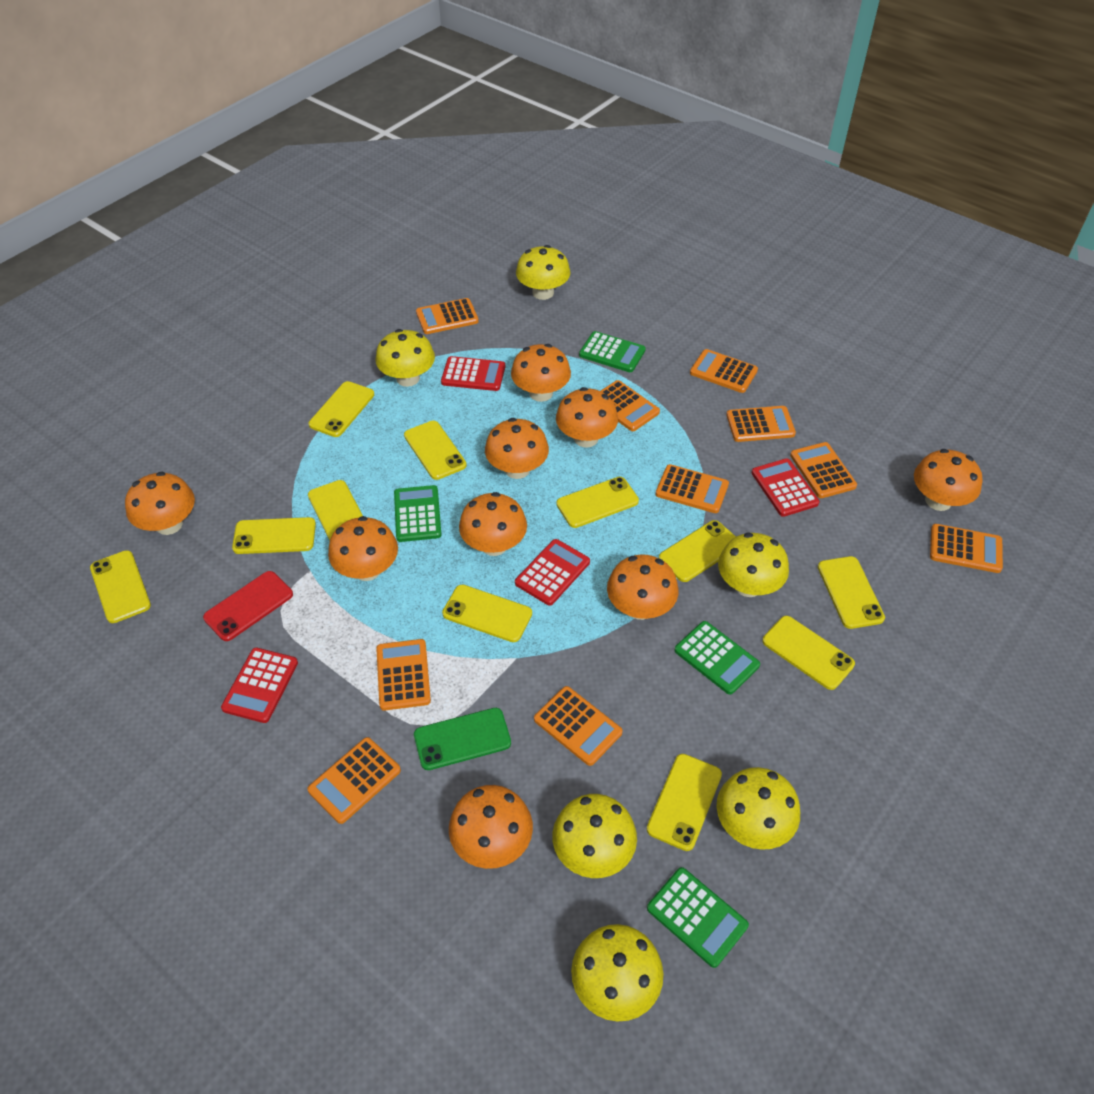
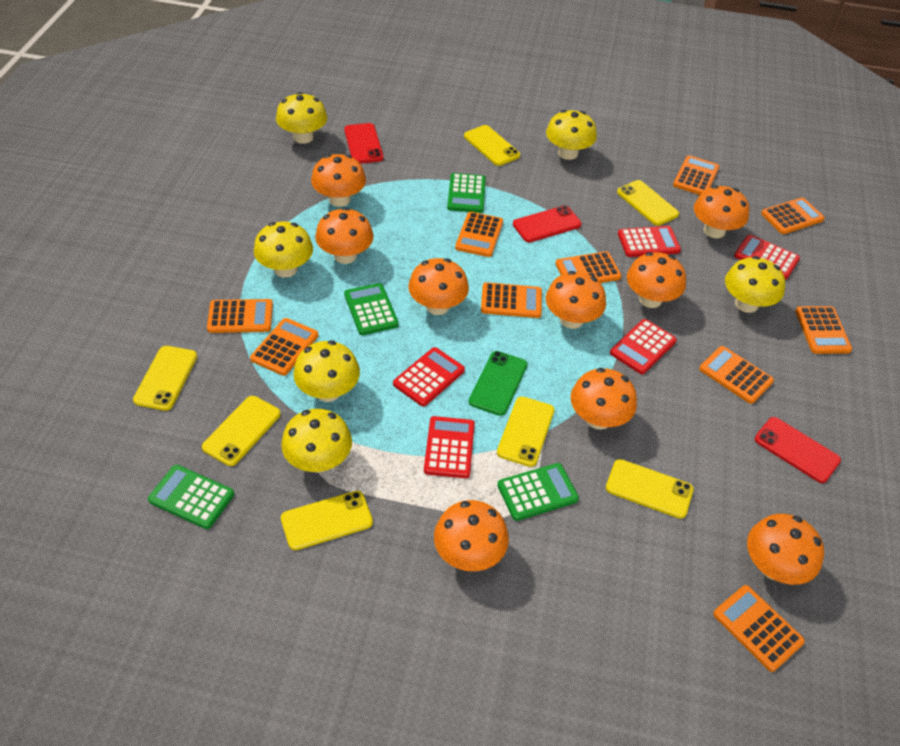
red calculator: [221,648,298,723] [441,356,505,391] [515,539,590,606] [752,458,819,517] = 4 -> [393,347,465,407] [424,416,475,478] [610,319,677,374] [618,226,681,257] [734,235,800,279] = 5
red phone: [203,571,293,641] = 1 -> [344,123,384,164] [513,205,582,243] [755,417,841,483] = 3
yellow phone: [90,550,151,623] [232,517,316,554] [308,480,363,541] [309,381,374,437] [404,421,467,480] [442,585,532,642] [556,477,639,528] [647,754,722,851] [659,520,736,582] [762,616,855,690] [818,556,885,629] = 11 -> [133,346,197,411] [202,396,281,466] [281,491,373,550] [464,125,520,166] [497,396,555,467] [606,459,694,519] [617,180,679,226] = 7

